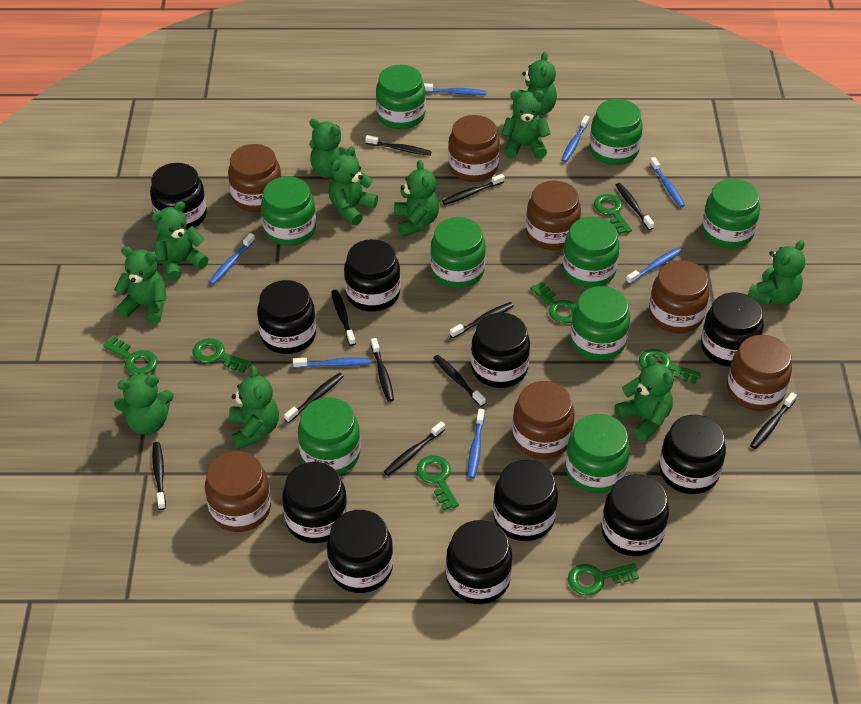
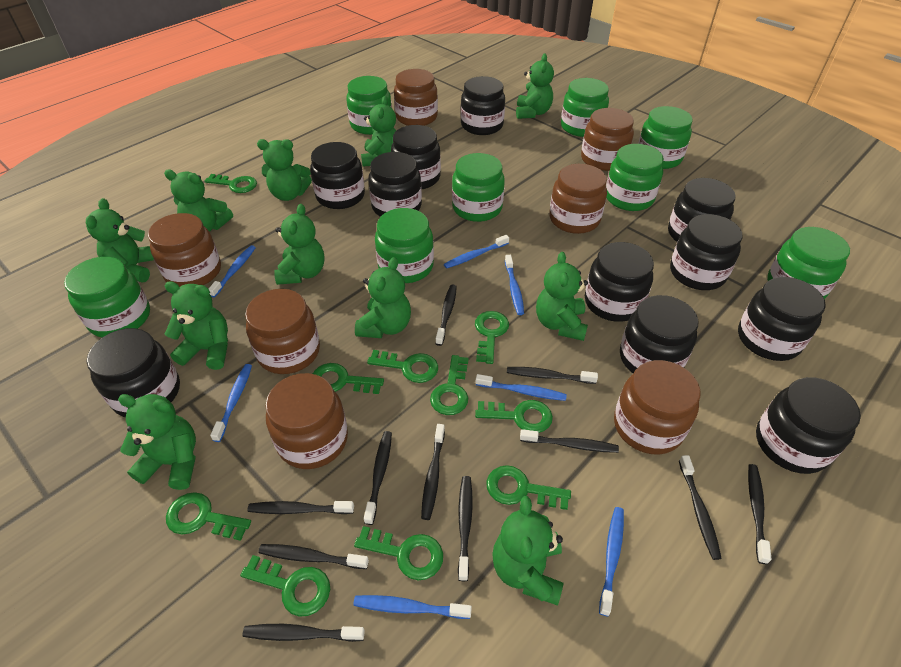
green jar: [261,176,316,246] [298,397,360,475] [376,65,426,129] [430,217,486,288] [562,217,620,288] [565,414,630,493] [570,286,630,360] [590,99,643,165] [702,179,760,248] = 9 -> [64,257,150,337] [346,76,392,135] [375,208,434,283] [452,153,505,222] [561,78,609,137] [606,144,664,211] [638,106,693,169] [767,227,850,299] = 8
green key: [103,337,158,375] [193,338,251,374] [416,455,459,511] [530,282,576,324] [568,563,639,596] [594,194,632,234] [639,349,701,385] = 7 -> [166,492,251,541] [205,174,257,193] [240,555,330,617] [313,363,384,394] [354,526,443,580] [367,350,438,383] [430,355,469,415] [475,311,509,364] [475,400,553,433] [486,465,571,510] = 10

